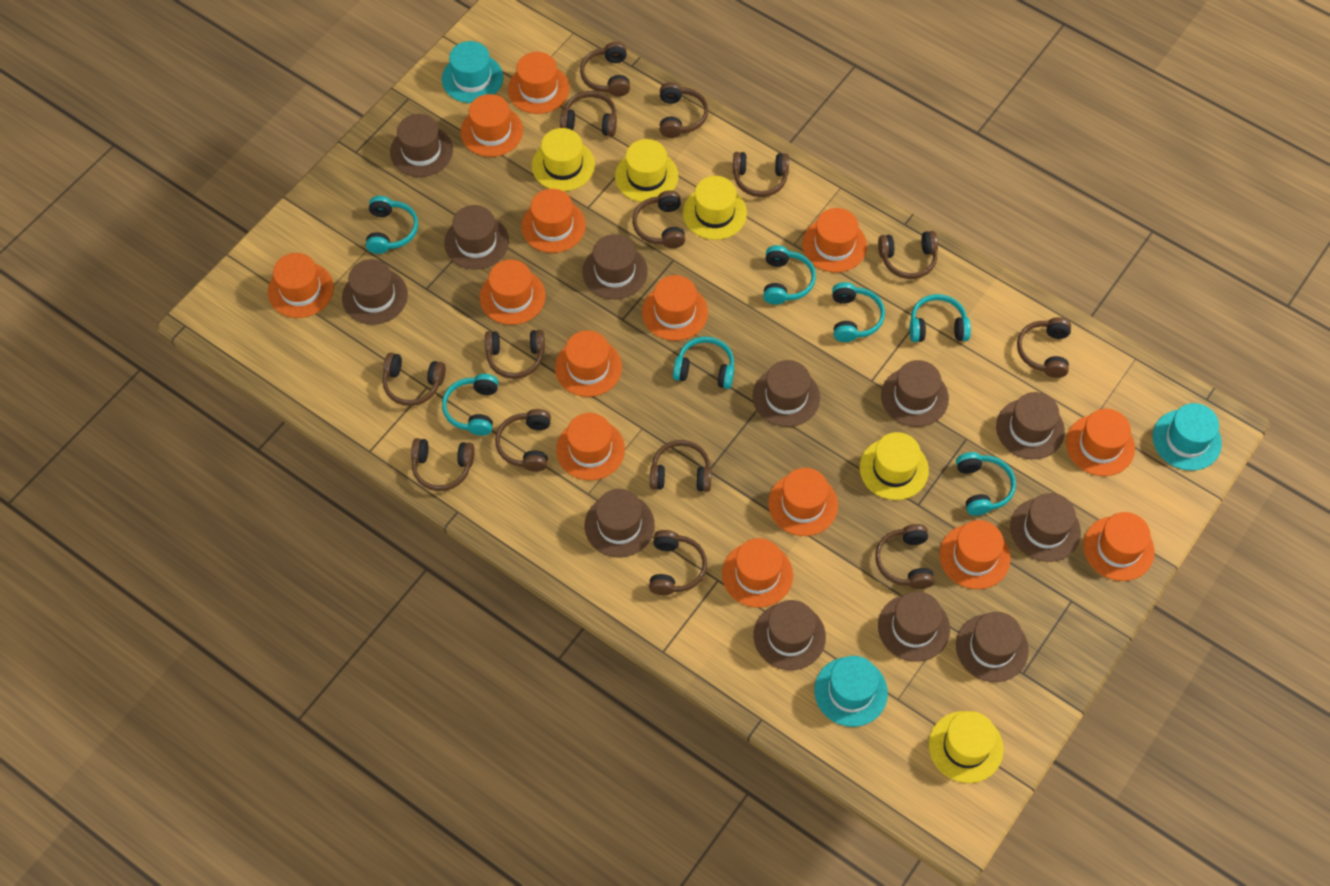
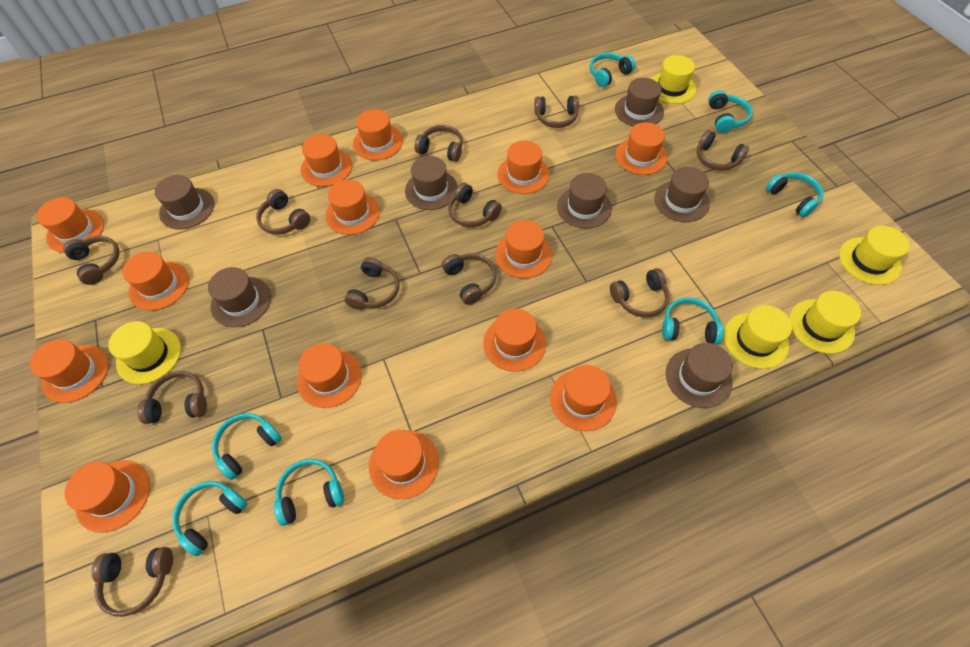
brown hat: [342,259,408,325] [390,114,453,177] [444,205,509,270] [582,234,648,299] [585,489,655,557] [752,360,820,427] [754,600,826,670] [878,591,950,662] [881,360,949,427] [956,612,1029,682] [996,392,1065,459] [1010,493,1081,562] = 12 -> [155,175,214,229] [208,267,271,327] [405,156,458,210] [557,173,612,229] [615,78,664,126] [654,167,710,222] [666,343,733,408] = 7
brown headphones: [383,353,446,406] [411,438,475,491] [485,330,545,379] [495,409,551,472] [560,91,617,136] [580,42,630,97] [632,190,685,248] [649,530,707,595] [650,440,712,492] [660,82,709,138] [733,152,789,197] [875,524,934,589] [878,231,938,279] [1017,317,1071,378] = 14 -> [63,236,119,285] [92,547,173,617] [137,371,207,424] [256,189,310,235] [344,257,399,310] [415,125,463,162] [442,253,497,305] [448,182,502,227] [534,96,579,128] [610,268,670,317] [697,130,749,171] = 11
turquoise hat: [442,41,503,103] [814,656,888,727] [1153,403,1222,471] = 3 -> none = 0

